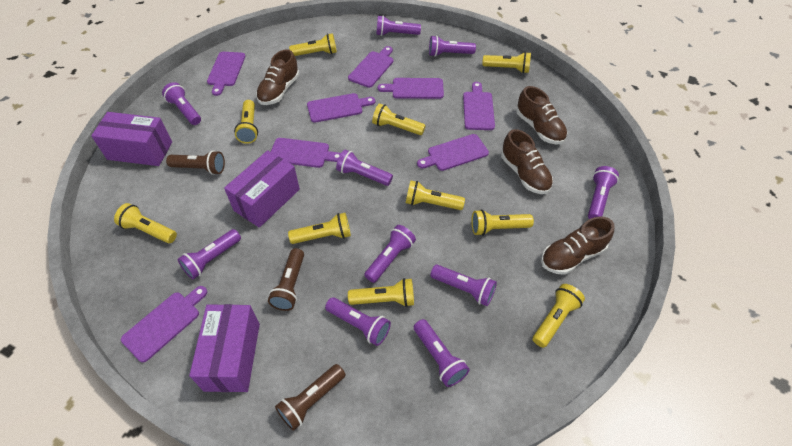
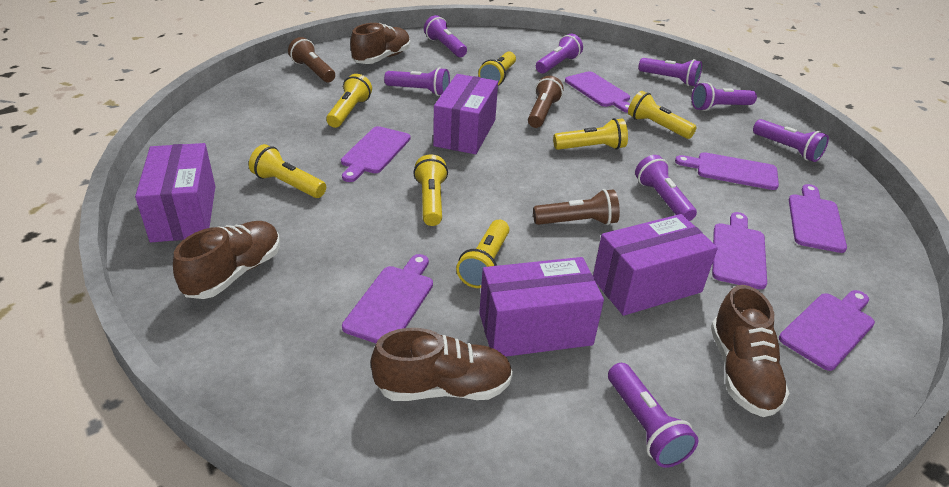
purple box: [91,112,172,166] [189,304,260,392] [224,150,300,228] = 3 -> [135,143,215,242] [433,74,498,154] [479,257,604,357] [593,214,718,316] = 4
purple cutting board: [121,286,207,362] [207,52,245,96] [271,138,341,168] [307,93,375,123] [348,46,393,88] [378,78,444,99] [417,134,489,171] [463,82,495,130] = 8 -> [341,126,411,182] [342,254,433,343] [565,71,630,113] [675,152,779,190] [712,212,767,289] [779,290,875,371] [789,184,847,253] = 7
purple flashlight: [162,82,201,125] [178,229,241,279] [325,297,391,346] [336,150,393,186] [364,225,416,283] [376,16,421,36] [414,319,470,387] [429,35,476,57] [430,265,497,306] [588,166,619,219] = 10 -> [384,67,450,96] [424,15,467,57] [536,34,583,74] [608,363,699,468] [635,155,697,221] [638,58,702,86] [691,82,757,111] [753,119,829,162] = 8
yellow flashlight: [114,203,177,243] [234,100,258,144] [288,213,351,244] [289,33,337,56] [348,278,414,307] [372,103,426,135] [406,181,465,210] [471,209,534,236] [482,52,531,73] [532,284,585,348] = 10 -> [249,144,326,198] [326,74,372,128] [413,154,448,226] [456,220,509,288] [478,52,516,86] [553,118,628,150] [628,91,697,139] = 7

